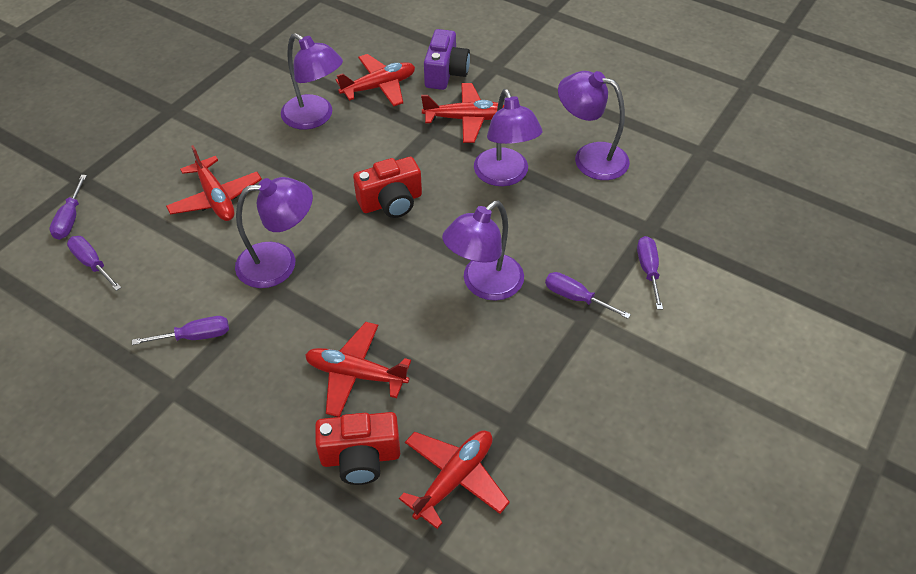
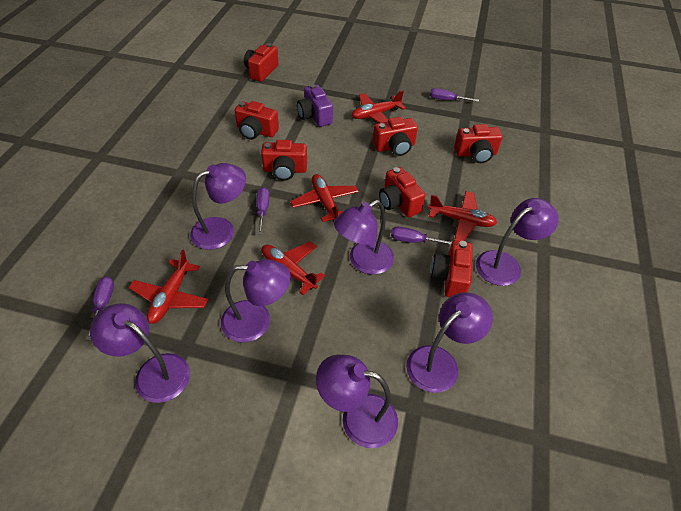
purple lamp: [235,177,313,288] [281,33,343,130] [442,201,524,301] [474,89,542,186] [558,71,630,180] = 5 -> [90,303,190,403] [190,163,246,250] [221,259,291,342] [316,354,398,448] [334,200,394,274] [406,292,493,393] [476,198,559,286] = 7
purple screwdriver: [50,175,87,240] [67,236,121,291] [132,316,229,345] [545,272,631,319] [637,236,663,310] = 5 -> [85,276,114,340] [256,187,269,235] [391,227,452,245] [430,88,479,102] = 4
red camera: [315,412,400,485] [353,157,422,218] = 2 -> [235,101,279,140] [244,43,279,82] [261,140,307,181] [373,117,418,156] [379,167,425,217] [430,240,473,297] [454,124,503,163] = 7

